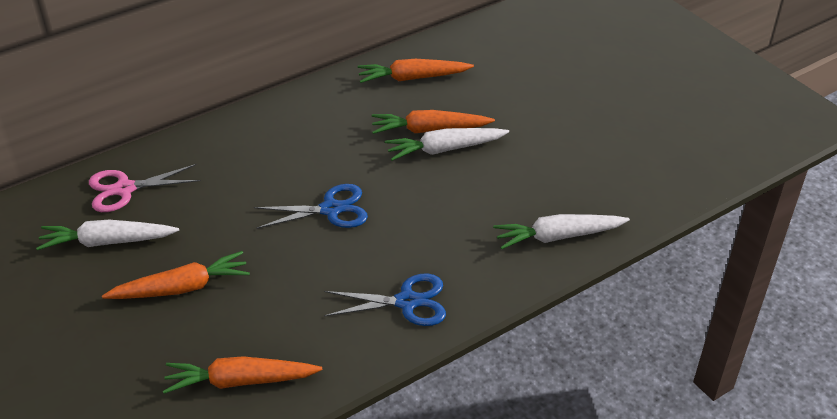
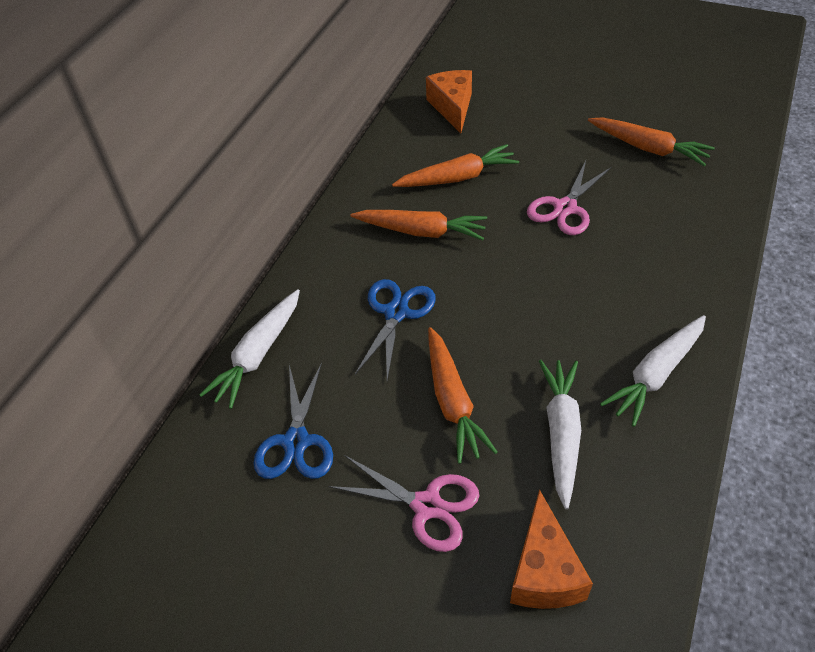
orange cheese: none = 0 -> [426,70,472,133] [510,489,593,609] = 2
pink scissors: [89,164,201,212] = 1 -> [328,455,479,552] [527,160,612,235] = 2

